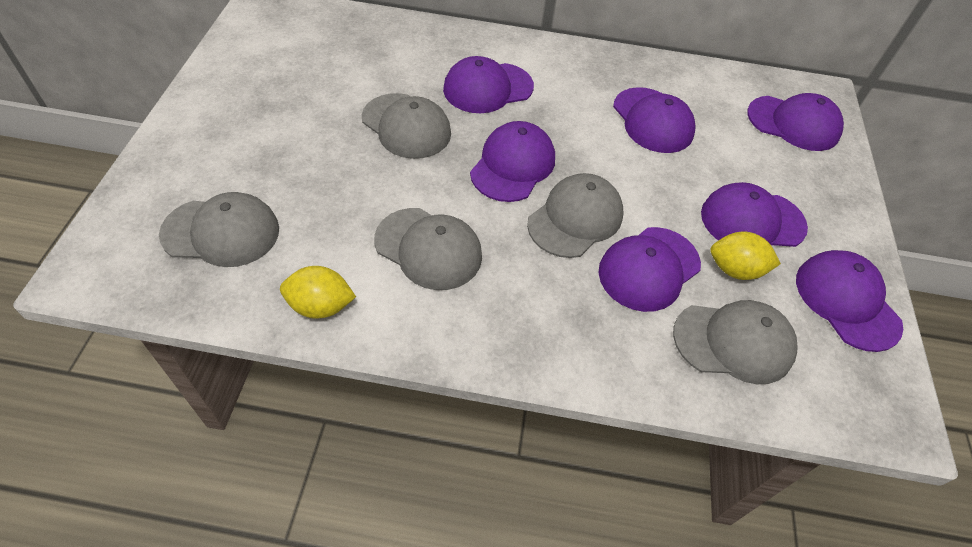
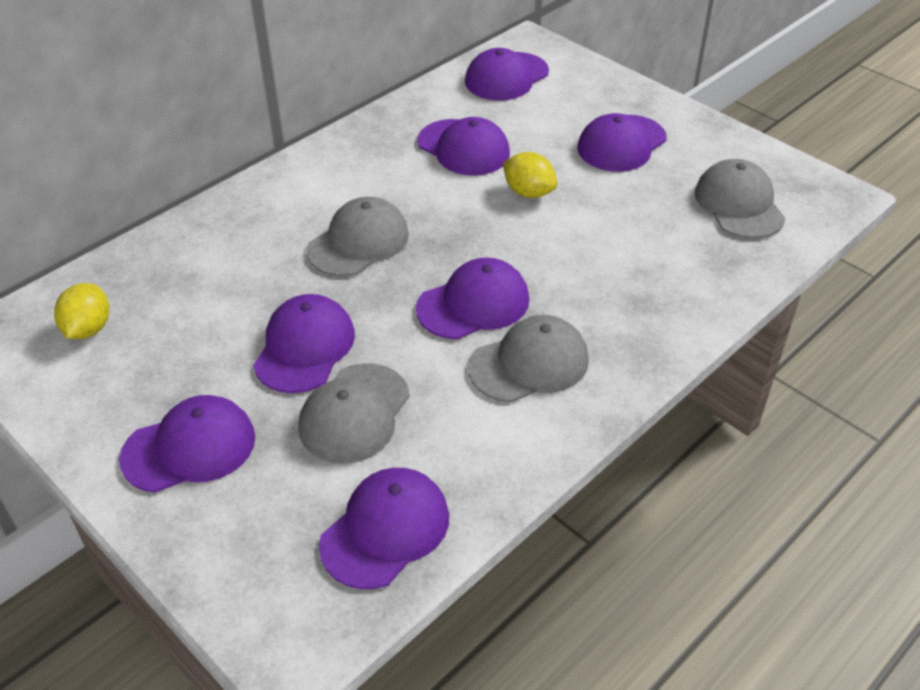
grey cap: [159,192,279,267] [362,93,451,159] [374,208,482,290] [527,173,624,258] [673,300,798,384] = 5 -> [298,363,410,463] [307,197,409,277] [468,315,589,402] [695,159,785,239] = 4

